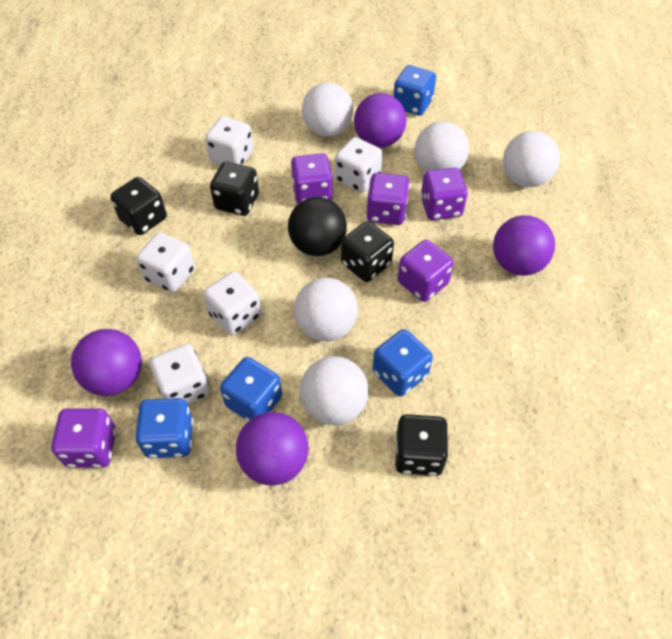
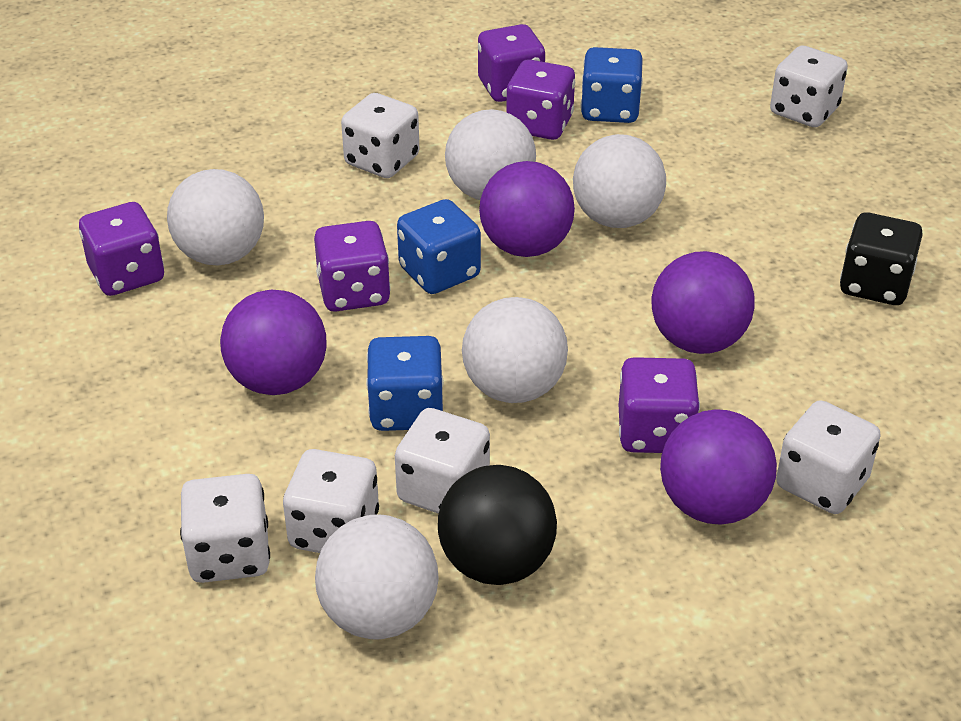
black dice: [110,177,167,235] [210,162,259,216] [341,221,394,282] [395,414,448,476] = 4 -> [840,212,923,305] = 1
blue dice: [135,398,193,458] [220,357,282,421] [372,329,433,397] [394,65,436,116] = 4 -> [366,336,444,431] [397,199,481,294] [581,47,643,123] = 3
white dice: [136,232,195,293] [150,344,210,404] [203,271,261,335] [205,116,253,165] [335,137,383,193] = 5 -> [180,474,270,583] [283,449,379,553] [341,93,419,178] [395,408,490,514] [770,46,848,127] [776,400,881,514] = 6

